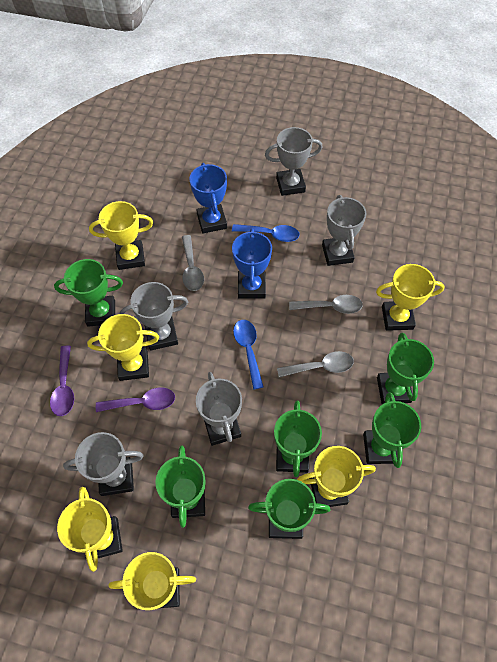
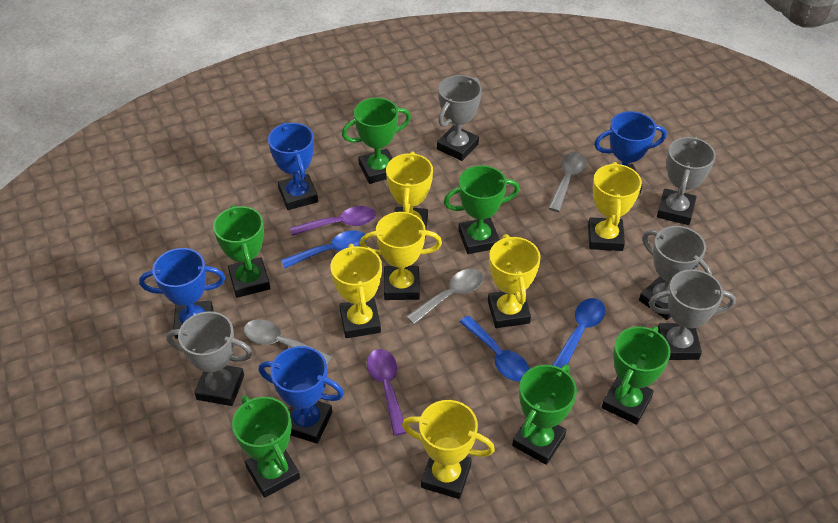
blue spoon: [232,224,300,242] [233,320,264,389] = 2 -> [281,230,367,268] [460,316,529,381] [553,298,606,368] = 3
blue trophy: [189,163,227,233] [232,228,272,299] = 2 -> [139,248,225,339] [259,346,344,443] [268,122,318,210] [594,111,667,193] = 4

